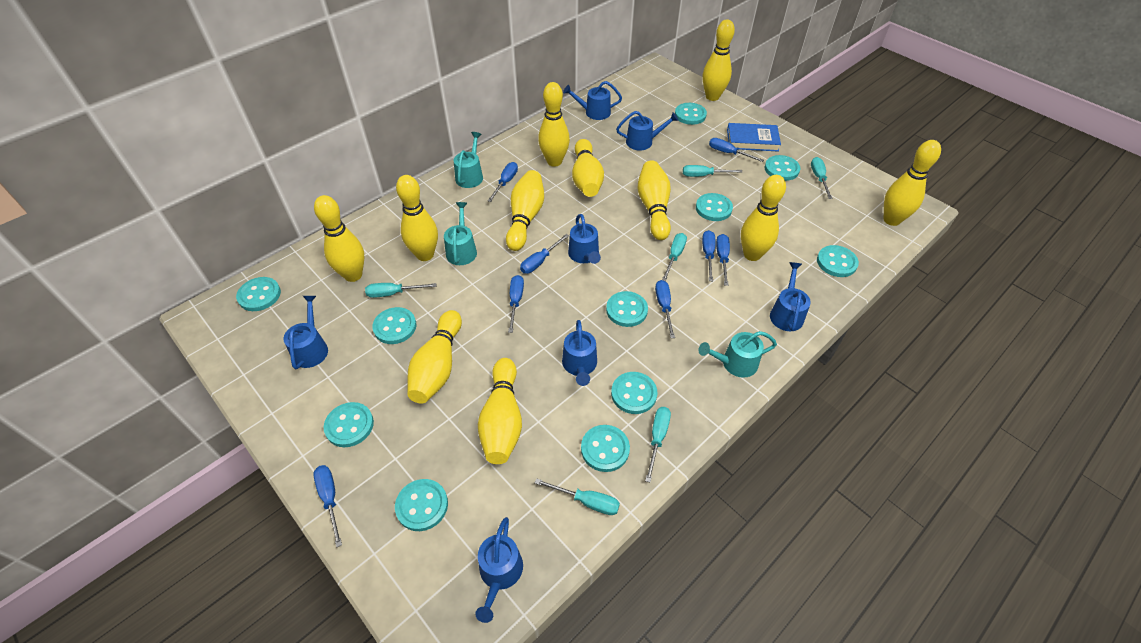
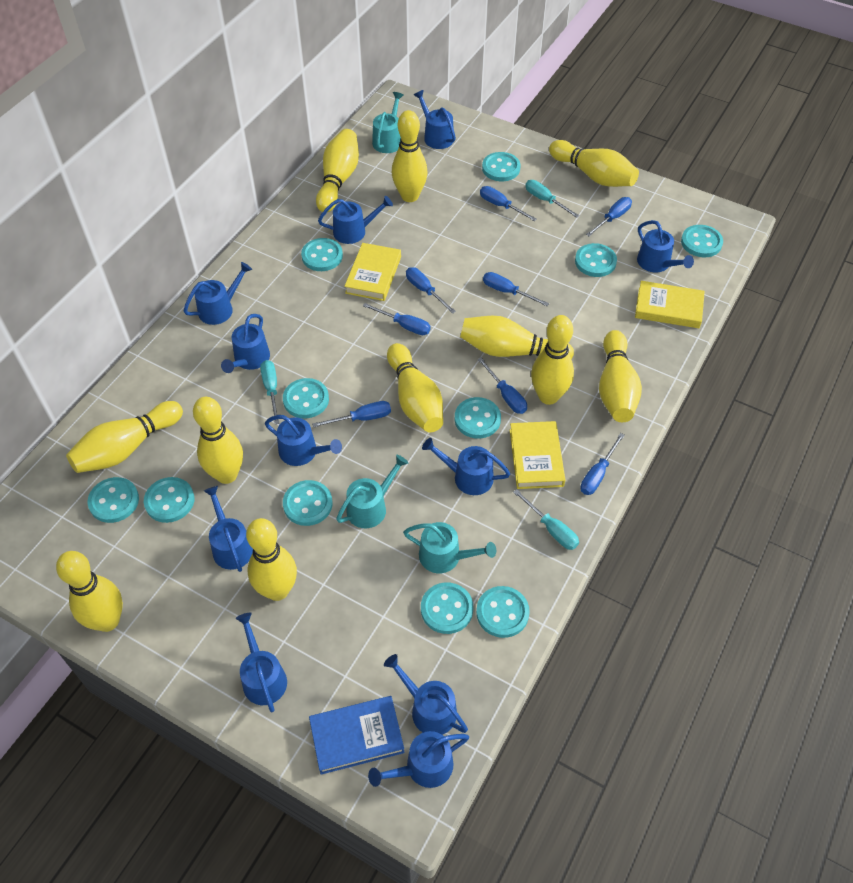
blue watering can: [283,296,328,369] [475,517,523,623] [562,320,597,386] [563,81,622,120] [568,214,601,264] [616,111,678,150] [770,262,811,331] = 7 -> [184,262,252,325] [204,486,253,572] [221,314,270,373] [236,612,287,712] [265,415,342,466] [318,196,393,244] [368,731,469,788] [384,654,468,735] [414,90,456,149] [422,438,510,495] [637,220,694,273] = 11
turquoise screwdriver: [365,283,436,298] [535,478,620,515] [645,407,671,482] [662,233,687,282] [683,165,742,177] [811,157,832,199] = 6 -> [260,360,280,424] [513,489,579,550] [525,180,579,218] = 3
yellow book: none = 0 -> [344,243,401,301] [510,421,565,489] [635,281,705,328] = 3

